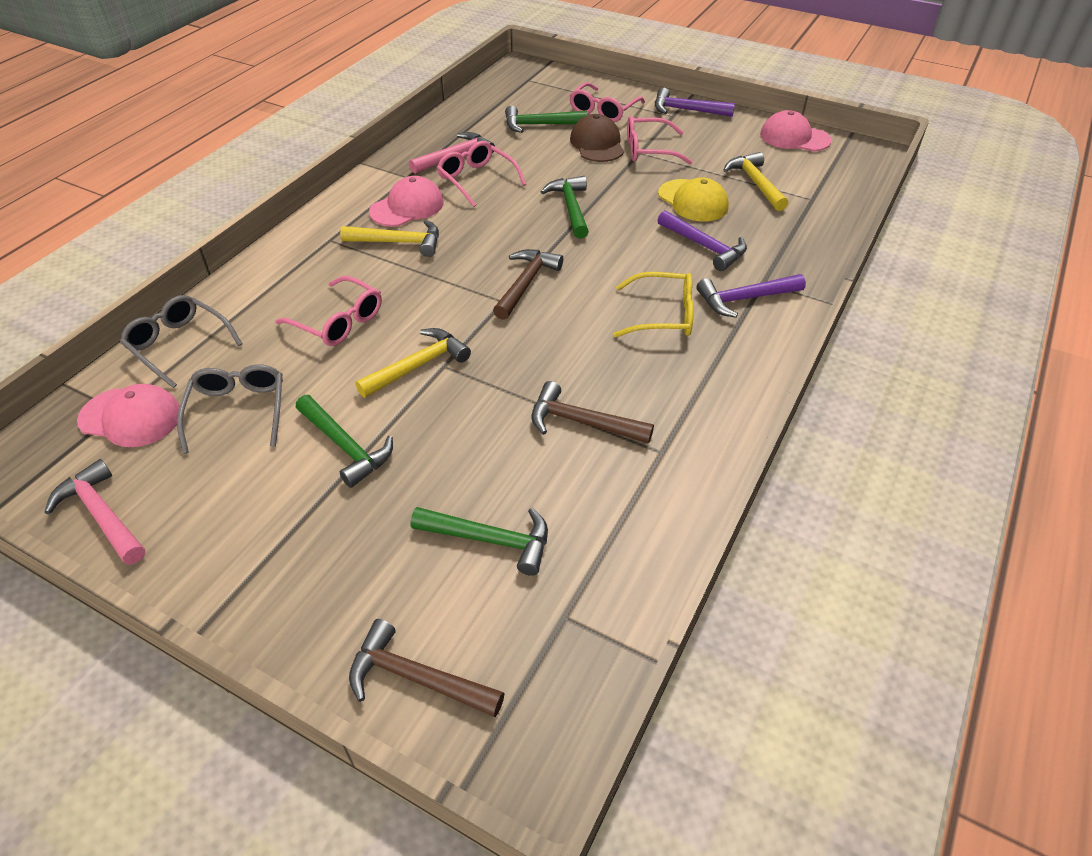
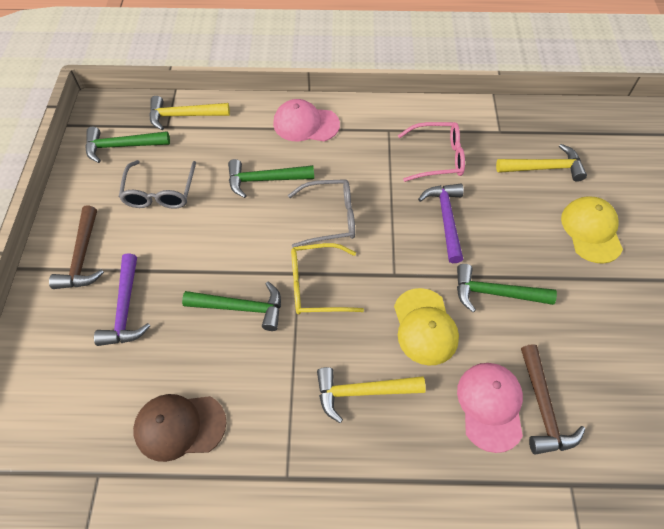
brown hammer: [349,619,505,717] [493,249,563,320] [531,381,654,444] = 3 -> [49,206,104,289] [521,344,585,455] = 2
pink cap: [77,384,180,447] [369,176,444,227] [760,110,832,151] = 3 -> [273,99,340,141] [457,363,523,453] = 2
pink glasses: [275,276,382,346] [437,141,526,207] [569,82,645,122] [627,116,693,165] = 4 -> [398,122,465,182] = 1
pink hammer: [44,459,145,565] [409,132,495,174] = 2 -> none = 0
purple hammer: [655,88,735,117] [658,210,747,271] [696,274,806,318] = 3 -> [94,253,150,346] [418,184,464,263] = 2
yellow cap: [658,177,729,221] = 1 -> [394,288,459,366] [561,196,623,264] = 2

